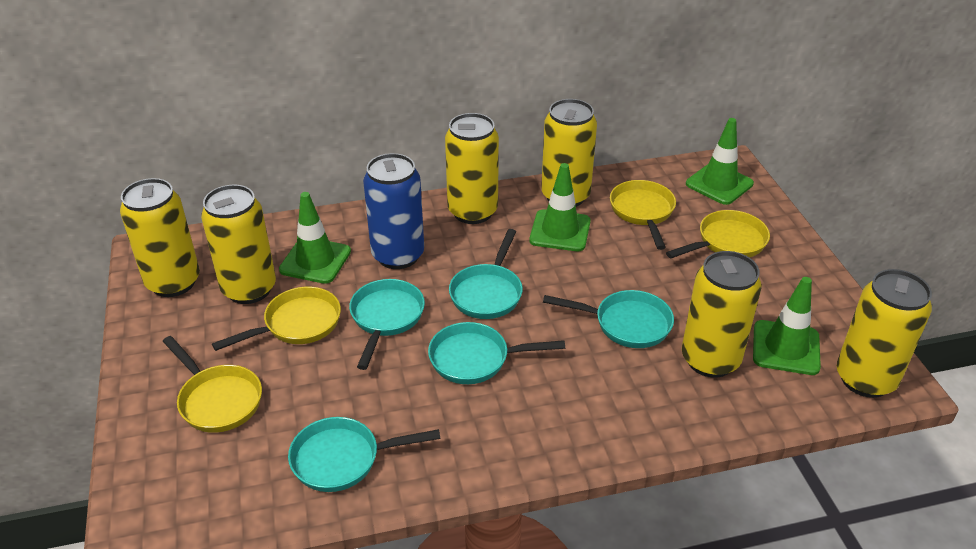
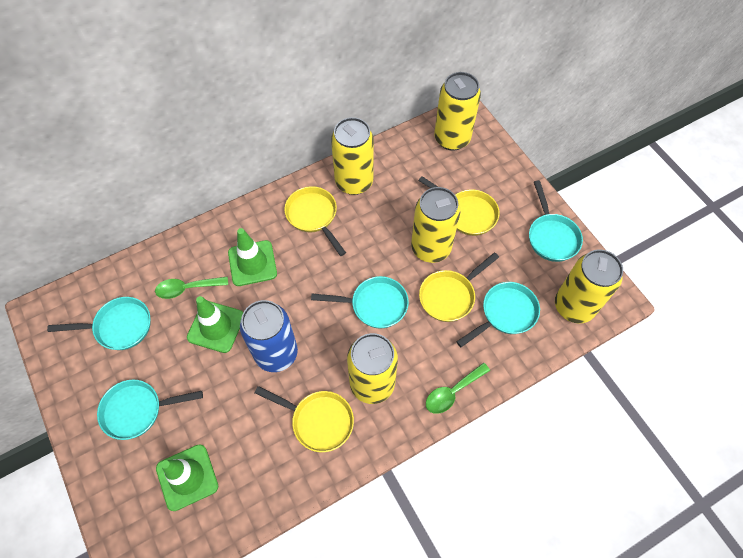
green spoon: none = 0 -> [155,276,228,299] [426,363,490,414] = 2
green traffic cone: [279,192,351,284] [530,163,591,251] [686,118,754,205] [753,277,821,375] = 4 -> [156,444,218,511] [187,296,243,353] [228,228,277,286] = 3
yellow can: [120,178,200,297] [201,185,276,304] [445,113,499,224] [541,99,597,207] [682,251,761,378] [837,269,932,398] = 6 -> [331,117,374,195] [347,333,398,404] [411,187,460,263] [434,72,481,151] [555,249,623,323] = 5

